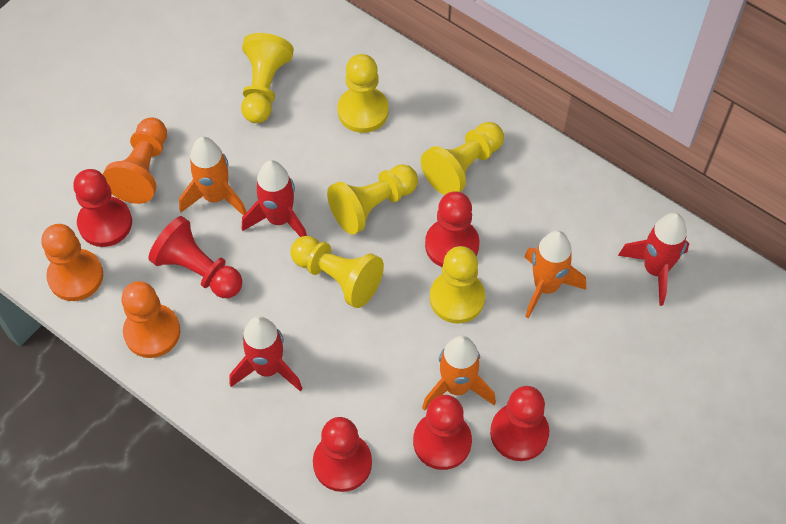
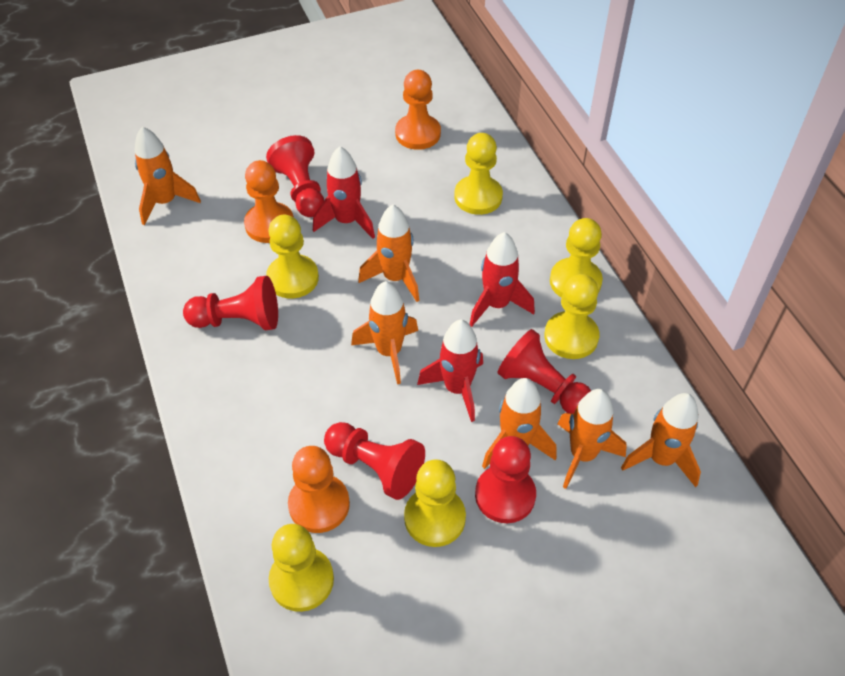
orange rocket: [179,137,246,216] [422,336,496,411] [524,231,586,318] = 3 -> [135,126,201,225] [351,281,418,384] [358,205,419,302] [482,378,557,469] [558,389,627,489] [621,393,701,487] = 6
red pawn: [73,169,132,247] [148,216,242,298] [313,417,372,492] [413,395,472,470] [425,191,480,267] [490,386,549,461] = 6 -> [183,276,278,330] [266,135,324,217] [324,422,425,500] [475,436,536,523] [498,329,591,414] = 5

